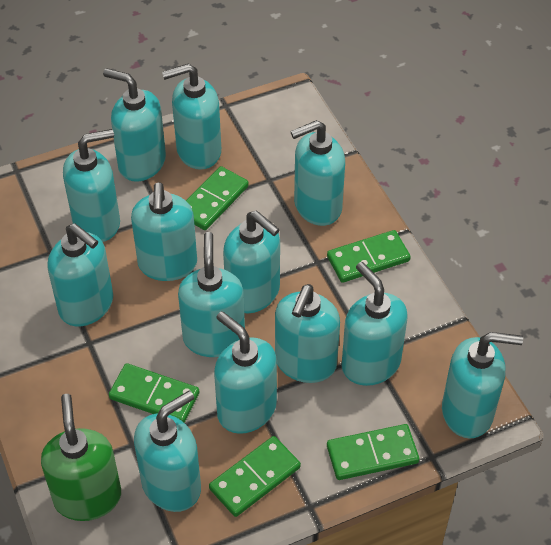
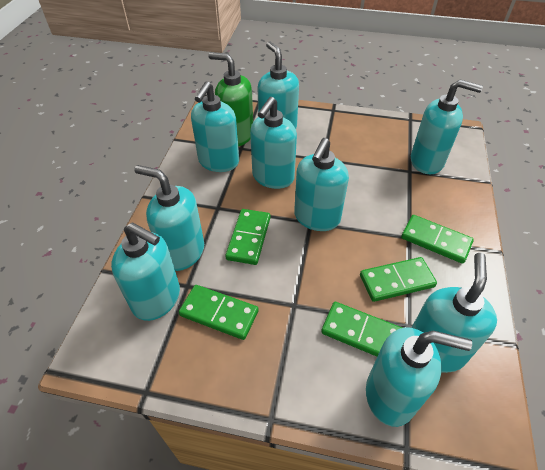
turquoise soap dispenser: [47,223,113,326] [63,129,120,242] [103,68,166,182] [131,182,197,281] [134,391,201,512] [162,64,221,170] [178,232,245,357] [214,311,277,434] [223,211,280,313] [275,284,340,383] [290,120,345,226] [341,262,408,386] [442,332,523,439] = 13 -> [111,223,180,321] [134,165,204,271] [191,81,239,172] [250,97,297,189] [258,41,299,129] [294,138,349,231] [366,327,472,427] [411,80,483,174] [411,253,497,373] = 9

